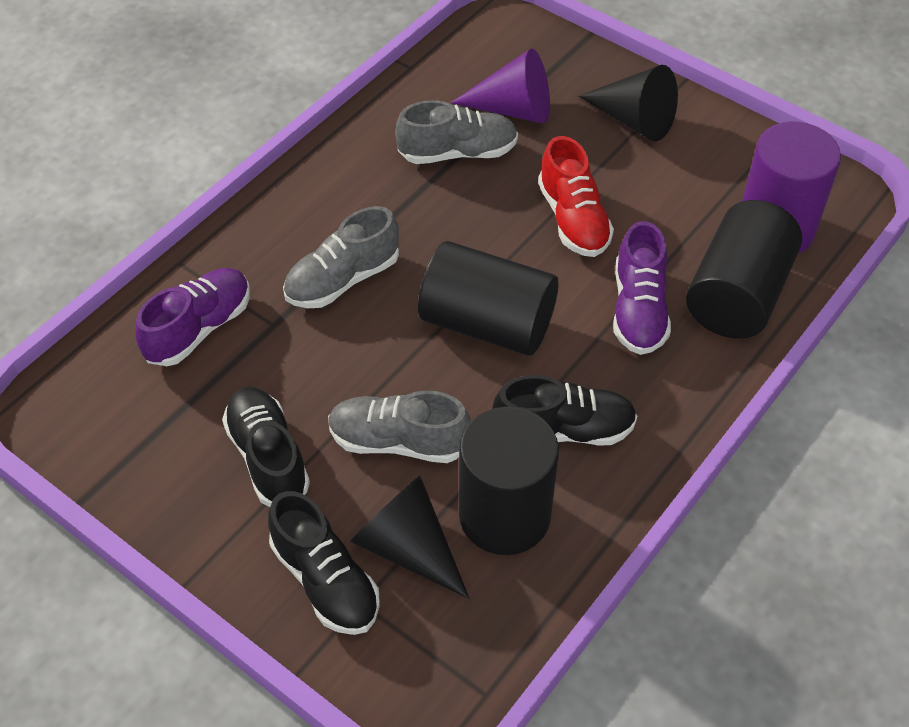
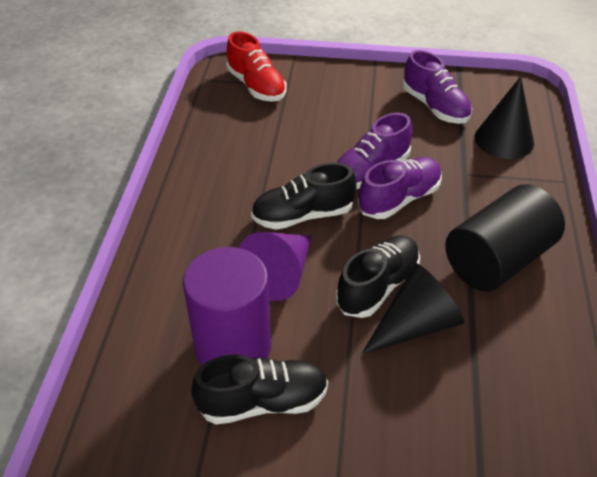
black cylinder: [418,241,558,356] [459,407,559,555] [686,200,802,339] = 3 -> [445,184,565,292] = 1
grey shoe: [283,206,399,308] [328,390,471,463] [395,100,518,164] = 3 -> none = 0
purple shoe: [135,268,250,366] [613,221,671,355] = 2 -> [336,113,412,189] [358,157,442,219] [403,50,472,124] = 3

